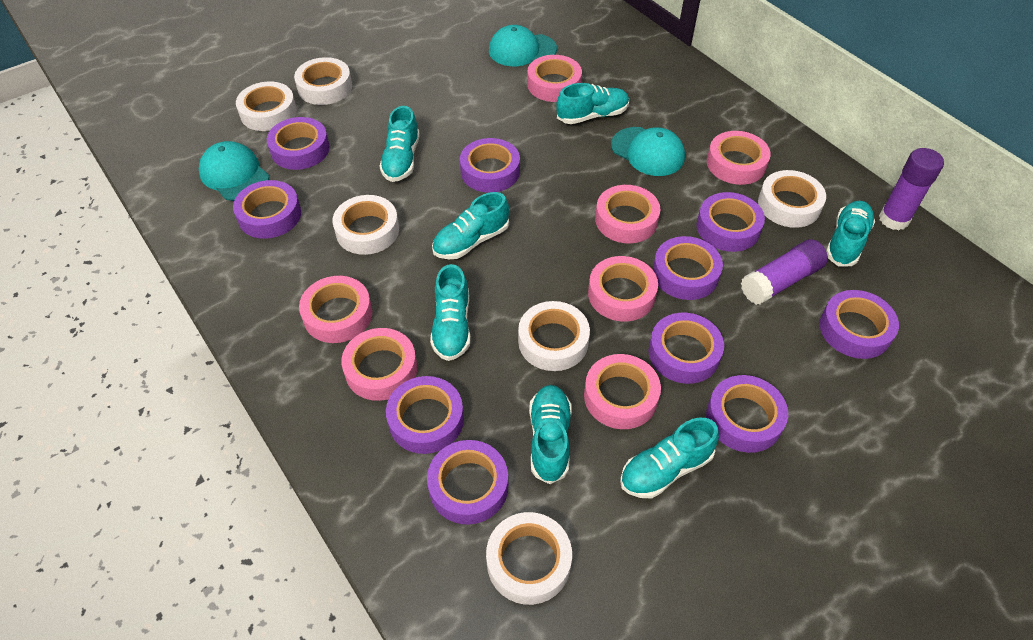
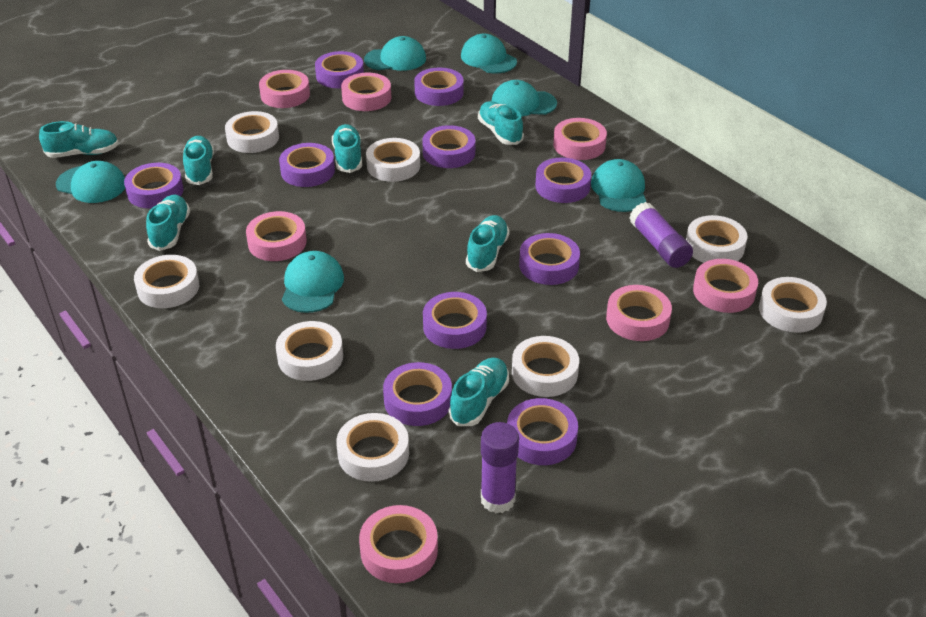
turquoise cap: [199,141,269,201] [489,25,557,66] [611,127,685,176] = 3 -> [56,161,125,203] [282,251,344,313] [364,36,426,71] [461,34,517,73] [492,80,557,117] [591,159,646,212] = 6
white tape: [236,82,297,131] [294,57,352,105] [333,195,399,255] [486,512,572,605] [518,301,590,371] [758,170,826,228] = 6 -> [134,255,199,308] [225,111,279,153] [276,321,343,381] [336,413,409,482] [366,138,420,182] [512,336,579,397] [686,215,747,263] [759,277,827,333] = 8

